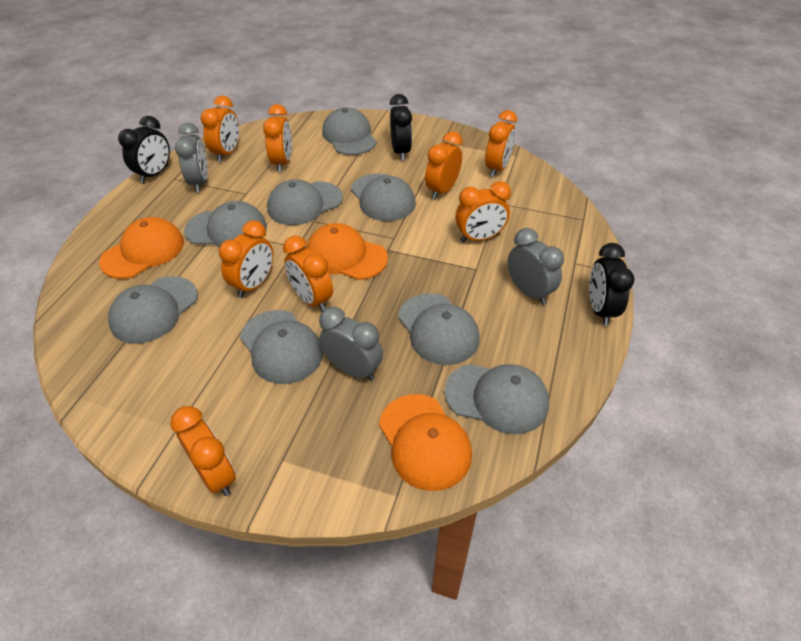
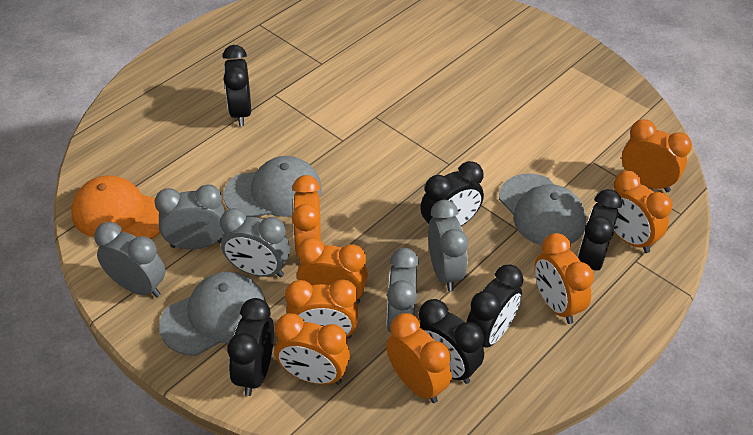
black clock: [118,116,170,183] [390,94,412,161] [589,243,635,326] = 3 -> [223,45,251,126] [227,298,274,396] [419,299,484,384] [420,161,484,226] [466,264,523,348] [578,189,622,271] = 6
grey cap: [108,276,198,344] [184,201,267,247] [240,310,323,384] [267,179,343,225] [322,107,377,155] [351,173,416,221] [398,293,480,365] [444,364,549,435] = 8 -> [159,272,266,356] [224,156,322,217] [499,173,586,246] = 3
grey clock: [175,123,208,193] [319,307,383,381] [508,228,564,305] = 3 -> [94,222,165,297] [154,184,225,249] [220,208,290,277] [387,248,419,333] [428,200,468,291] = 5
orange cap: [99,217,184,279] [306,223,388,280] [379,394,472,491] = 3 -> [71,176,160,239] = 1

